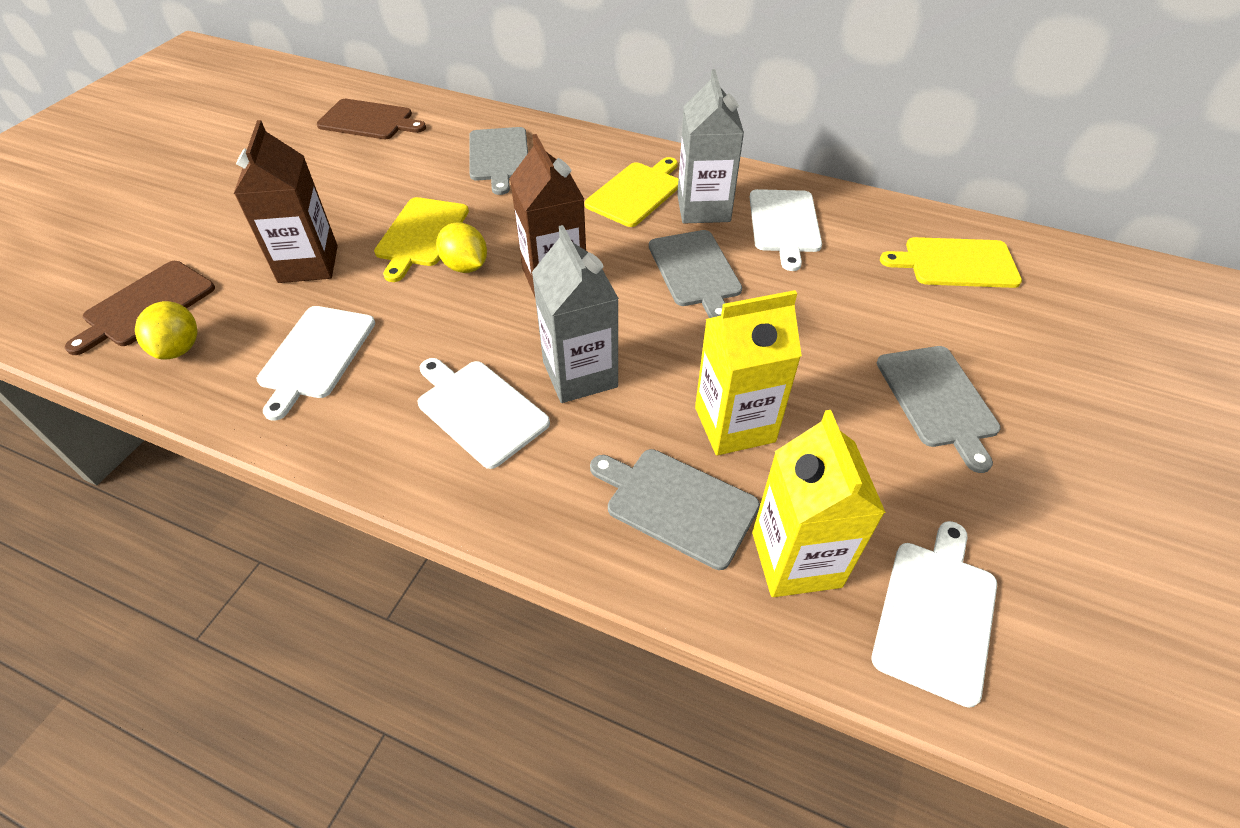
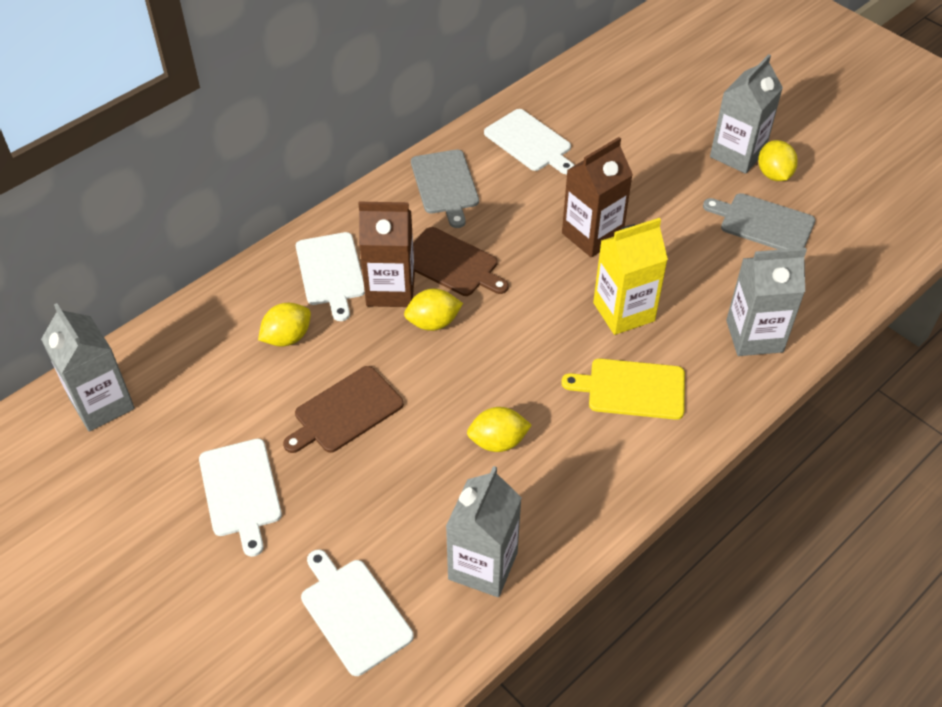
grey carton: [532,225,619,403] [677,69,744,224] = 2 -> [41,303,135,432] [446,466,522,597] [710,54,783,174] [726,248,807,356] = 4
grey cutting board: [469,127,528,195] [590,449,760,570] [649,230,742,318] [877,346,1001,473] = 4 -> [411,150,479,228] [703,193,815,250] = 2
yellow carton: [695,290,802,455] [752,410,886,597] = 2 -> [593,218,668,335] = 1
yellow cutting board: [374,197,469,282] [585,157,678,227] [880,237,1022,288] = 3 -> [561,359,685,420] = 1
yellow lemon: [135,301,198,359] [436,223,487,273] = 2 -> [258,303,311,347] [404,289,463,331] [467,407,532,452] [758,140,798,181] = 4

